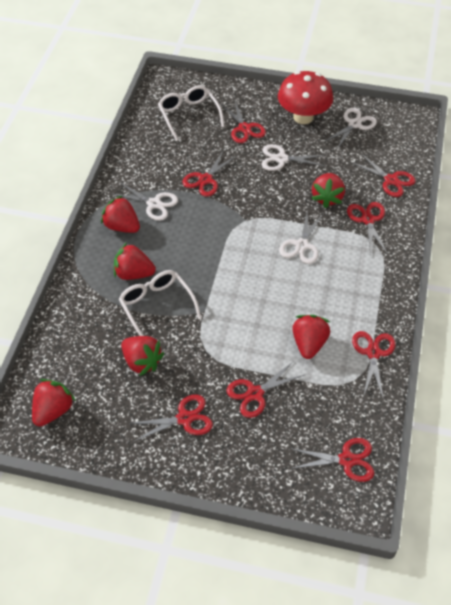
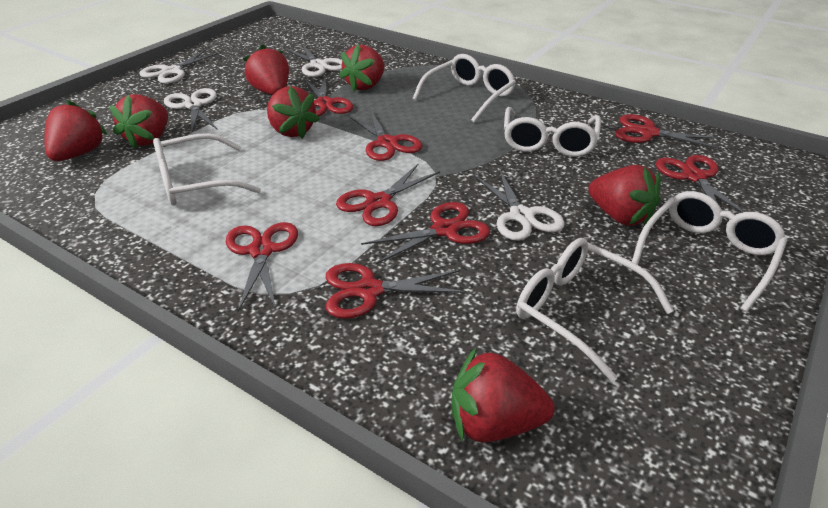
red mushroom: [278,71,333,124] = 1 -> none = 0
red strawberry: [32,379,76,427] [101,195,140,233] [114,243,156,280] [121,336,164,376] [292,315,330,359] [311,173,345,208] = 6 -> [44,100,108,161] [110,94,168,149] [243,44,289,95] [267,86,320,139] [339,44,385,92] [451,348,554,443] [588,165,661,226] = 7
white glasses: [119,270,201,336] [158,85,225,141] = 2 -> [153,133,261,205] [412,54,516,122] [504,107,601,157] [516,238,674,382] [632,191,788,312] = 5

